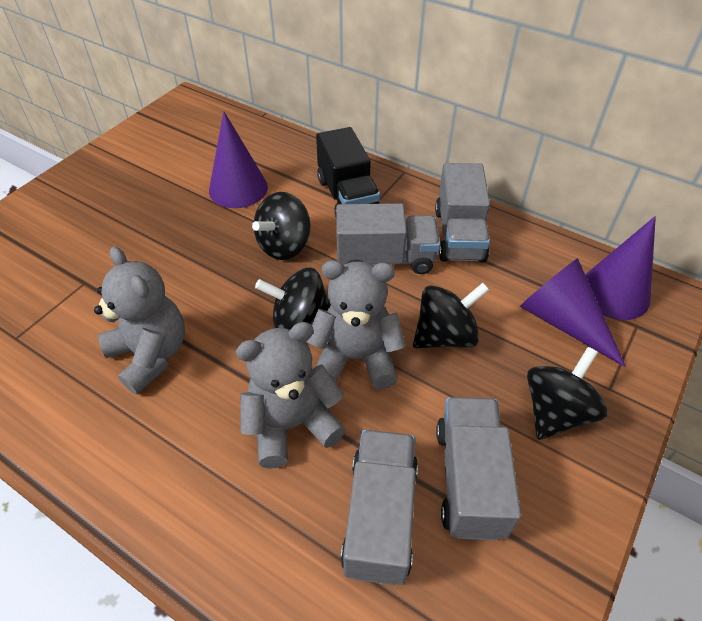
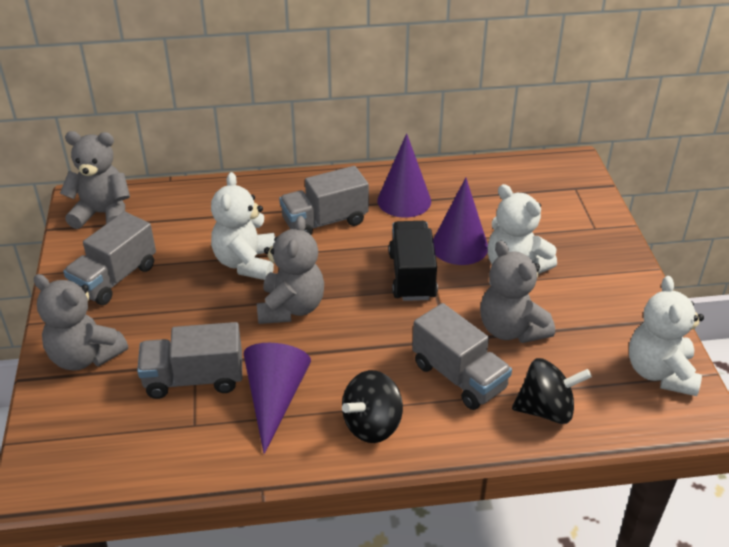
black spinning top: [252,192,311,260] [255,268,331,330] [413,283,489,348] [527,347,608,440] = 4 -> [342,370,403,443] [512,358,592,424] = 2
grey teddy bear: [94,246,185,395] [236,322,346,469] [306,260,406,389] = 3 -> [33,274,128,371] [60,131,130,229] [257,216,324,324] [480,240,555,343] = 4
white teddy bear: none = 0 -> [211,172,275,280] [487,184,557,274] [629,276,704,396] = 3

